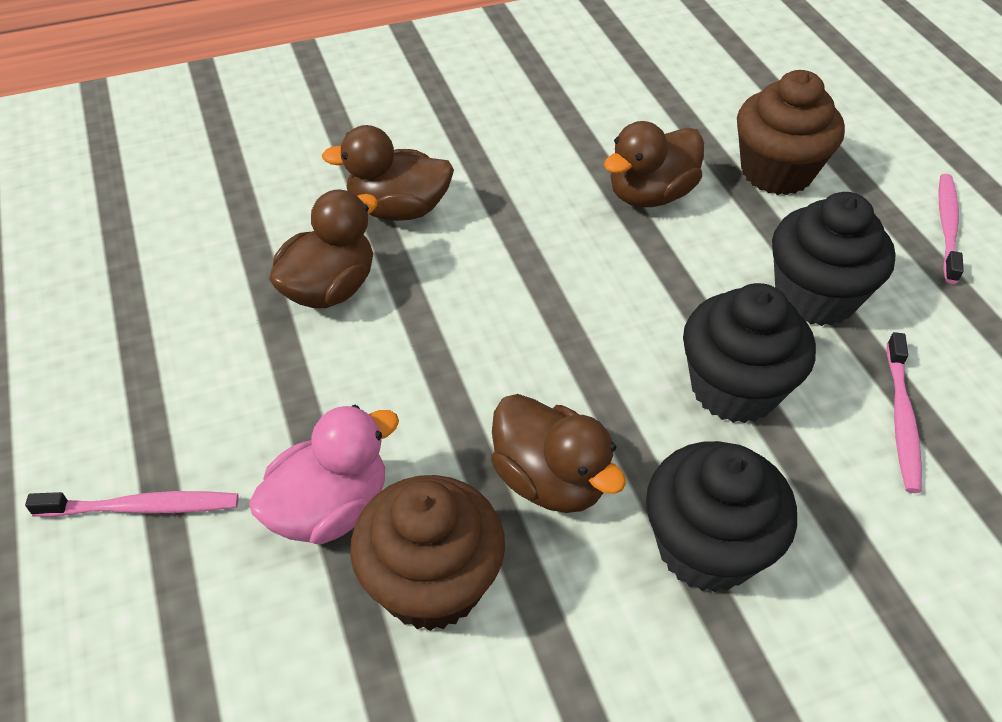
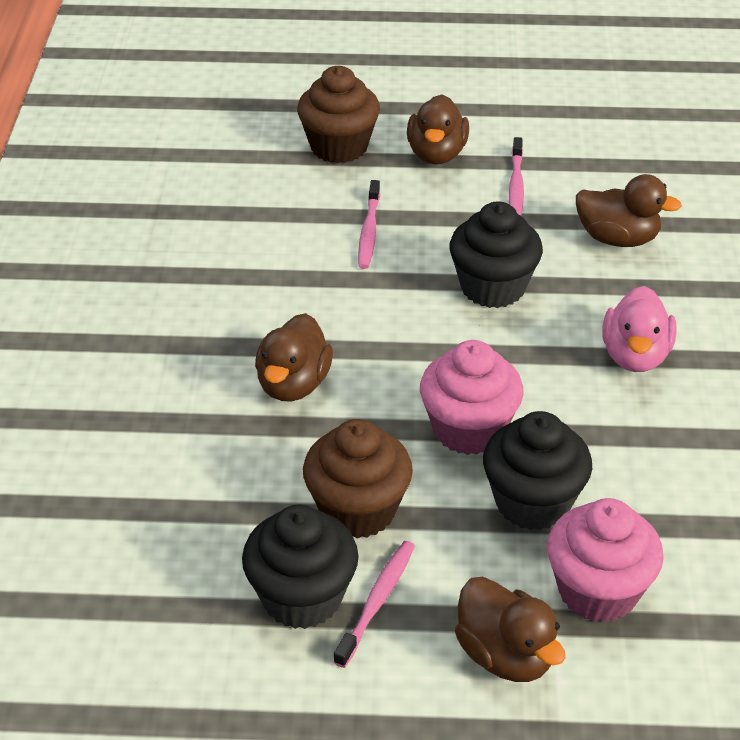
pink cupcake: none = 0 -> [420,340,524,455] [547,498,664,622] = 2

